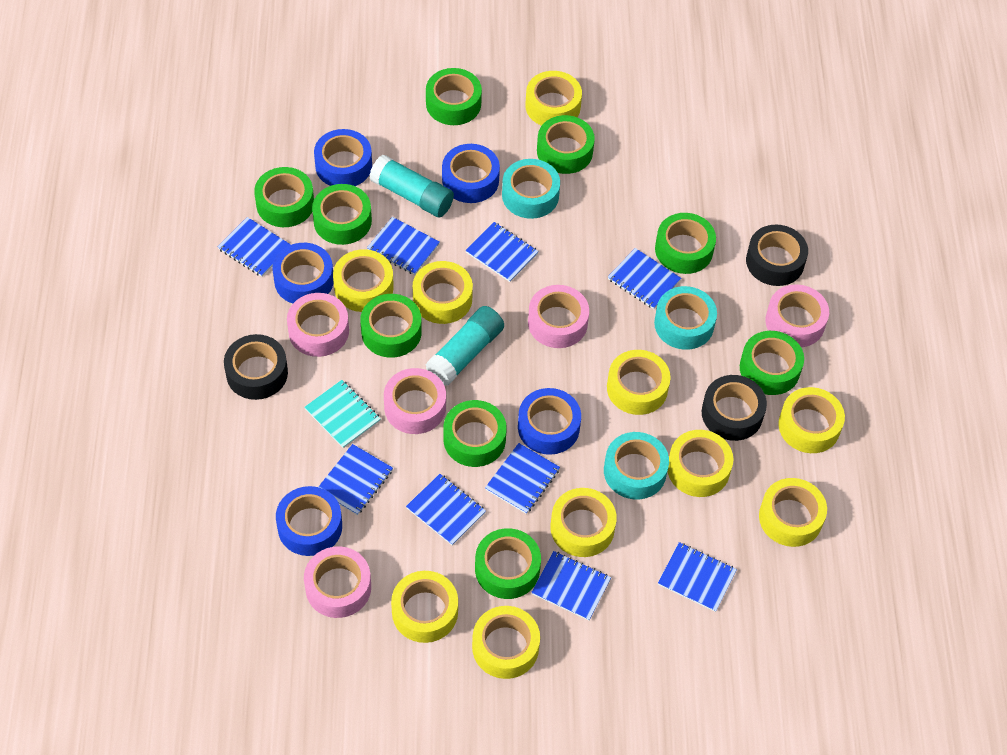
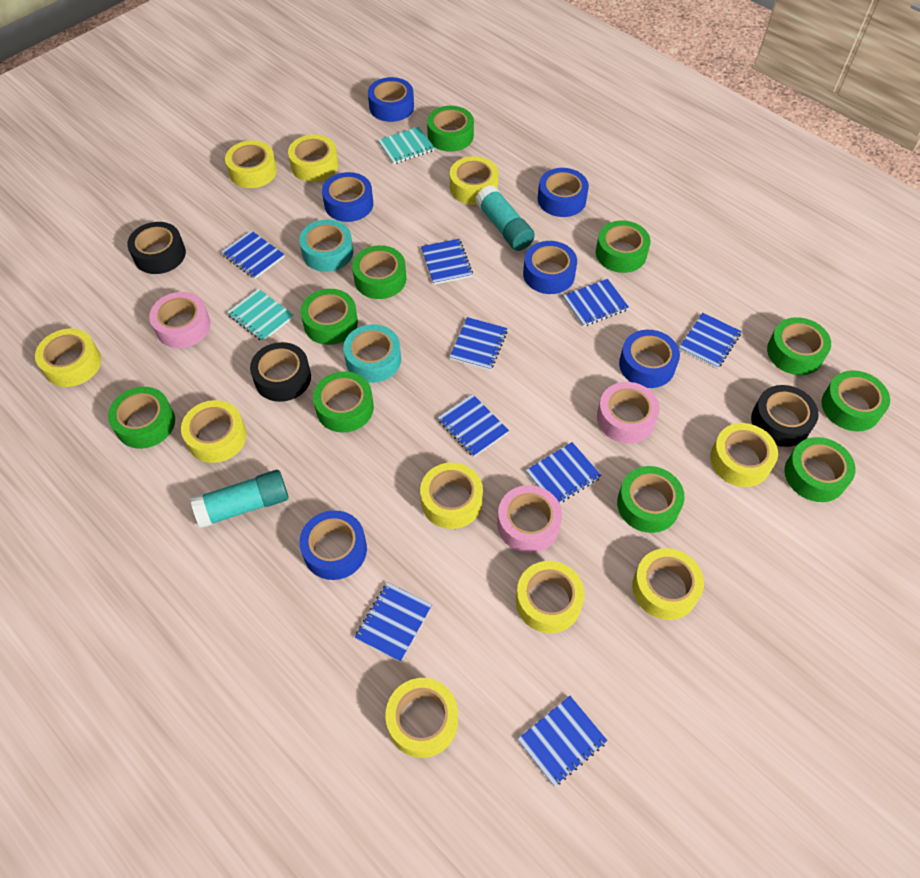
blue tape: [272,243,334,303] [276,486,342,556] [314,129,372,186] [442,144,500,203] [518,388,581,455] = 5 -> [299,510,367,580] [322,172,373,222] [368,77,414,122] [523,241,577,294] [538,168,589,217] [619,330,680,388] = 6
green tape: [254,167,314,227] [312,184,372,245] [360,294,422,358] [426,68,482,125] [443,400,507,467] [475,528,541,599] [537,115,595,174] [655,213,716,274] [740,331,804,395] = 9 -> [108,387,175,449] [301,289,358,345] [313,371,374,433] [352,245,406,299] [427,106,474,152] [596,221,650,273] [617,466,685,533] [767,317,831,375] [784,437,856,502] [821,370,890,431] = 10
pink tape: [287,293,349,357] [304,546,371,618] [384,368,446,434] [528,285,589,348] [765,284,829,347] = 5 -> [149,292,211,348] [497,485,562,553] [597,382,660,443] = 3
turquoise notebook: [304,380,381,448] = 1 -> [227,288,294,342] [378,127,435,164] = 2
turquoise tape: [502,159,560,219] [604,432,669,500] [654,286,717,350] = 3 -> [299,219,353,272] [343,324,401,383] = 2

